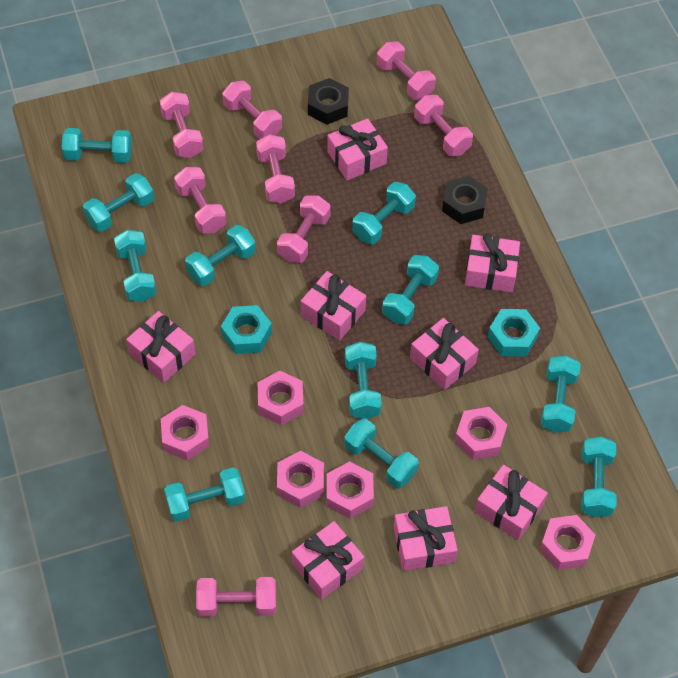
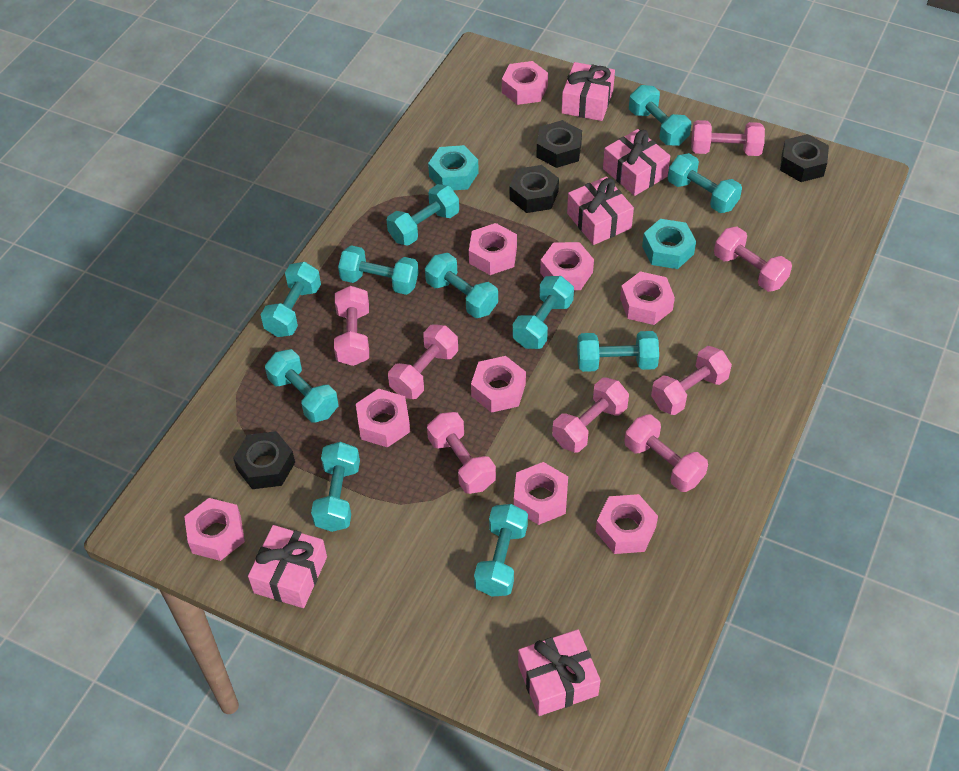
black nut: [308,78,349,125] [442,176,488,224] = 2 -> [233,431,295,489] [509,165,559,213] [536,120,582,168] [780,134,829,182] = 4
pink gift: [126,311,196,383] [292,521,364,599] [301,271,366,341] [327,118,388,181] [393,506,458,571] [410,318,479,390] [465,233,520,292] [475,465,548,540] = 8 -> [248,525,327,608] [518,629,601,716] [562,62,615,121] [567,176,634,245] [603,129,670,196] = 5
pink nut: [161,405,209,461] [258,371,304,425] [277,451,324,508] [326,461,374,519] [455,407,507,460] [540,515,595,570] = 6 -> [184,498,245,561] [356,389,410,448] [469,223,517,275] [471,356,526,413] [502,61,548,105] [514,462,568,525] [540,242,594,290] [596,494,658,554] [620,271,675,325] = 9

